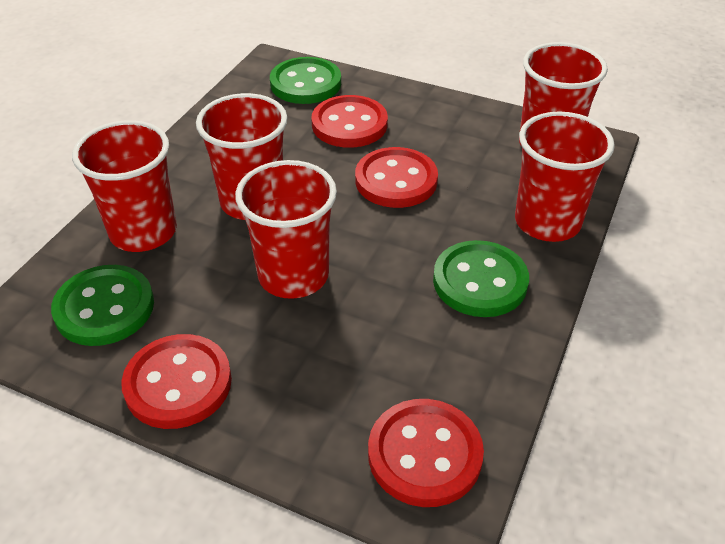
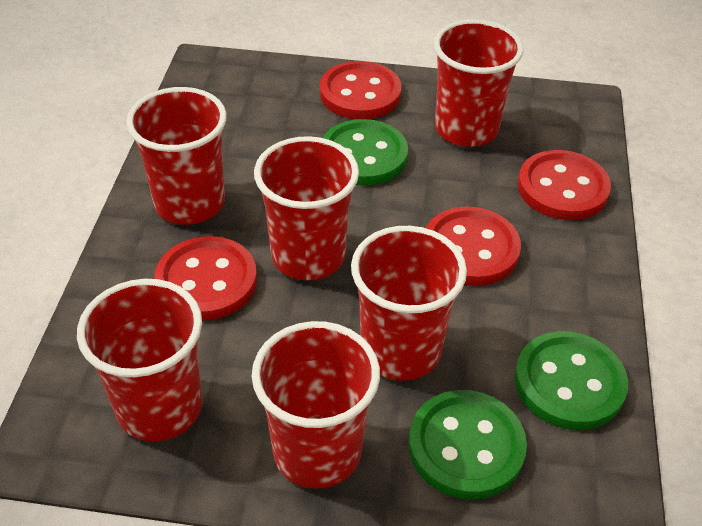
red cup: [72,120,177,252] [196,93,287,220] [235,160,337,299] [515,111,615,242] [519,42,608,147] = 5 -> [77,279,202,441] [126,87,227,225] [252,321,380,489] [254,136,359,280] [351,226,467,381] [434,19,524,147] = 6

